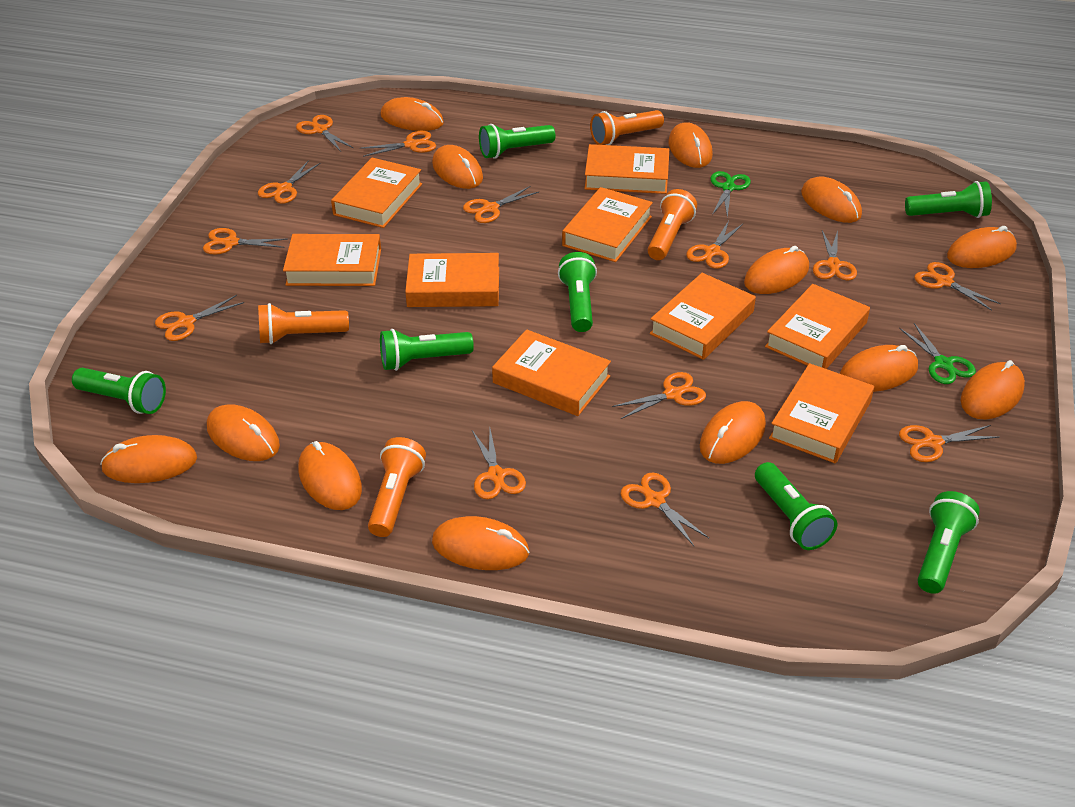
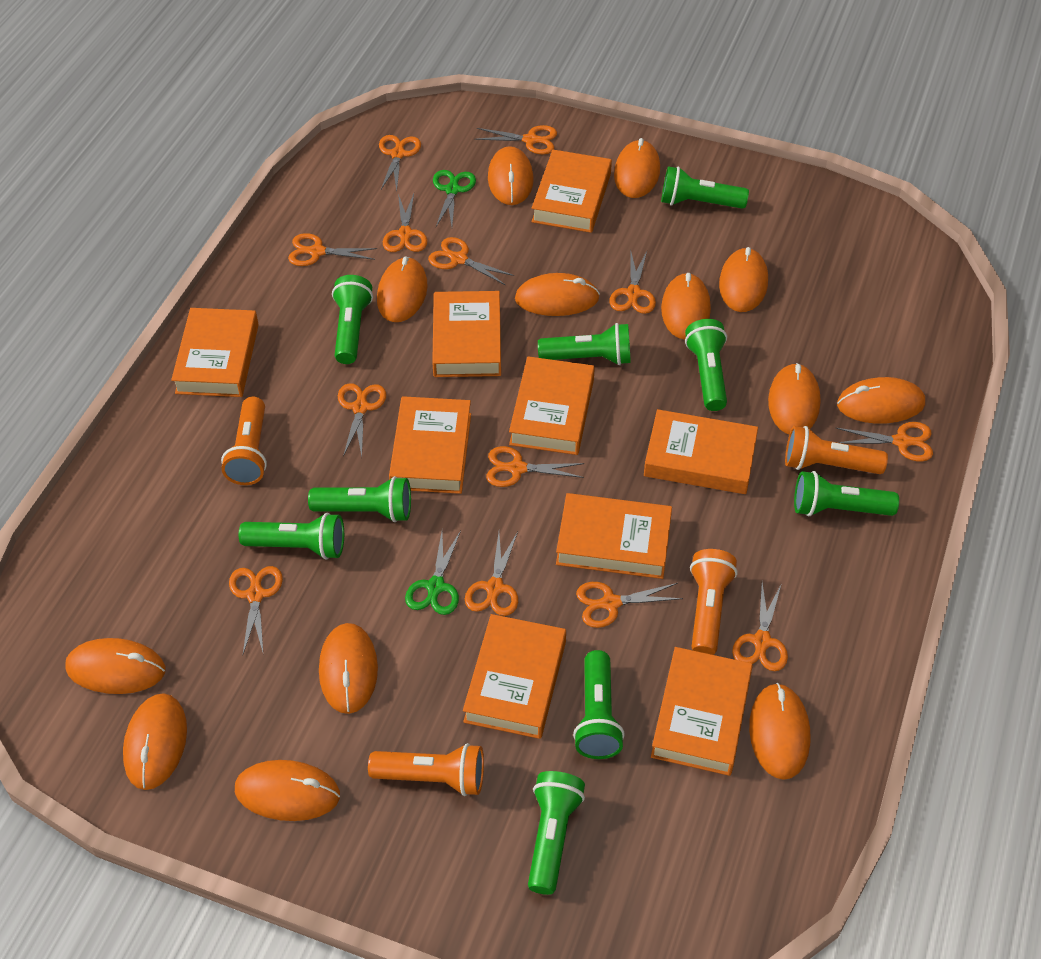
green flashlight: [72,368,166,414] [380,329,474,371] [479,124,556,159] [558,252,597,332] [755,462,837,550] [905,181,992,218] [917,491,980,594] = 7 -> [239,513,344,560] [308,476,411,522] [332,275,373,364] [528,771,585,895] [538,323,631,365] [573,650,625,759] [661,166,749,209] [685,319,727,411] [794,471,899,517] = 9

